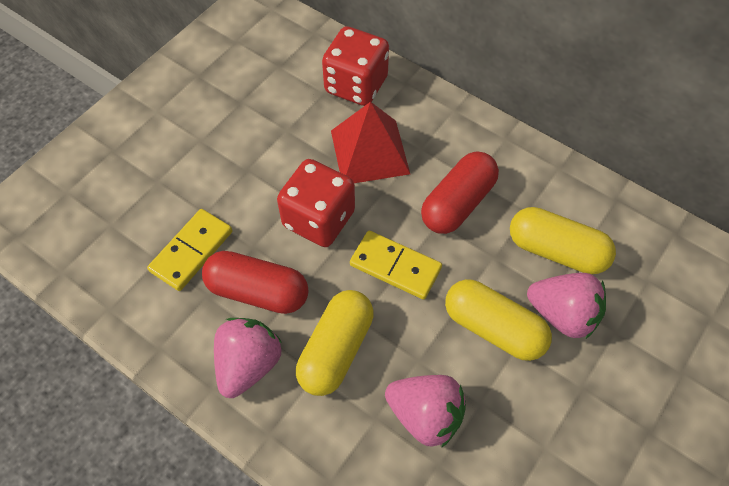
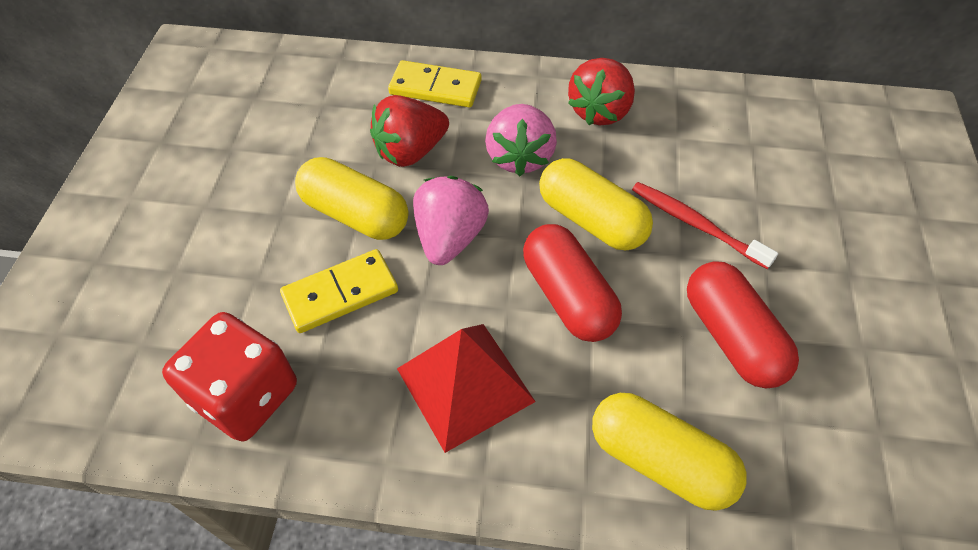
pink strawberry: [214,318,282,398] [385,375,466,448] [527,273,606,339] = 3 -> [413,176,489,265] [485,104,557,176] = 2
red dice: [277,159,355,247] [322,26,389,106] = 2 -> [162,312,297,441] = 1
red strawberry: none = 0 -> [370,95,449,167] [568,58,635,125] = 2
red toothbrush: none = 0 -> [632,182,778,269] = 1

